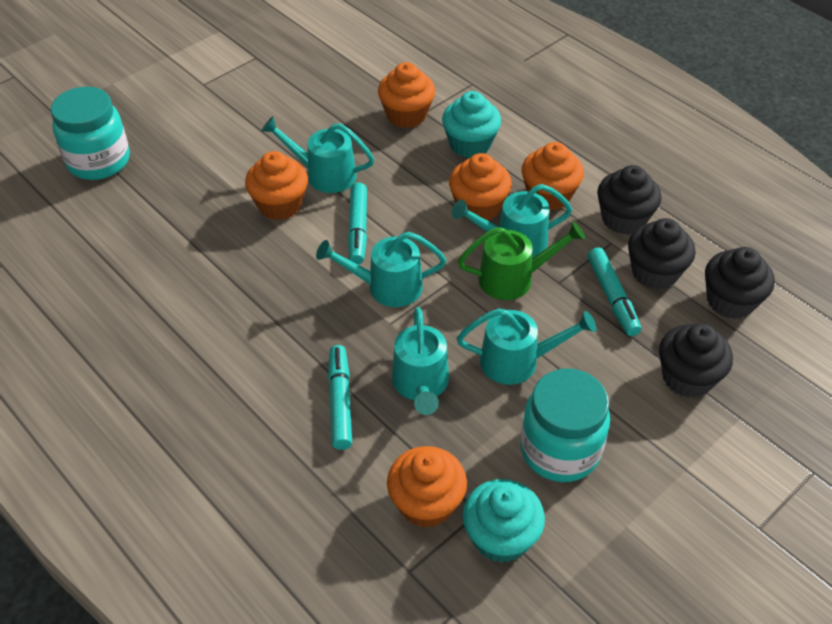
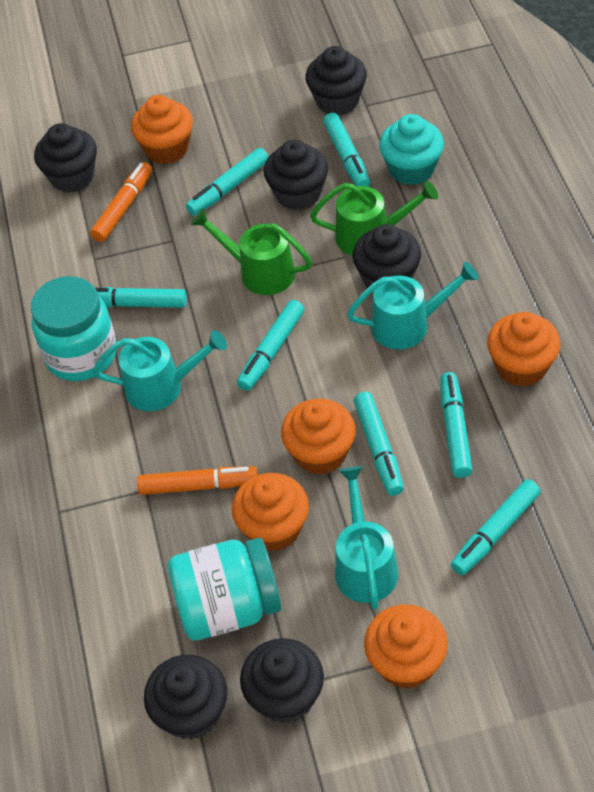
black cupcake: [597,165,662,235] [628,218,696,290] [659,323,733,398] [705,247,775,319] = 4 -> [34,123,97,193] [144,655,227,740] [240,638,324,723] [264,140,328,210] [305,46,367,115] [352,224,421,292] = 6
green watering can: [458,221,585,300] = 1 -> [191,208,312,295] [310,181,438,256] = 2
orange marker: none = 0 -> [90,162,152,242] [137,467,258,495] = 2
turquoise cupcake: [442,91,501,158] [463,479,545,563] = 2 -> [379,114,444,185] = 1
turquoise marker: [328,345,352,450] [348,182,367,264] [588,247,641,336] = 3 -> [95,287,187,308] [186,148,269,216] [237,300,304,391] [323,113,370,187] [354,392,404,496] [440,372,473,478] [451,479,541,575] = 7
turquoise watering can: [261,116,374,193] [316,232,447,307] [392,307,449,415] [452,184,573,258] [457,308,597,385] = 5 -> [93,330,227,411] [335,466,398,610] [347,262,479,349] = 3

